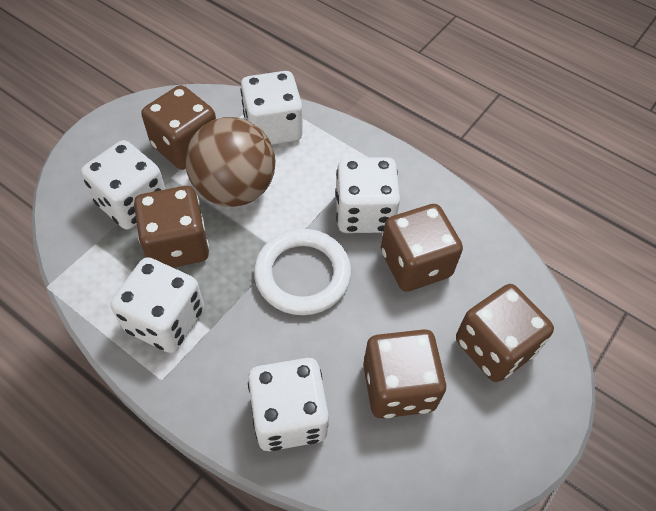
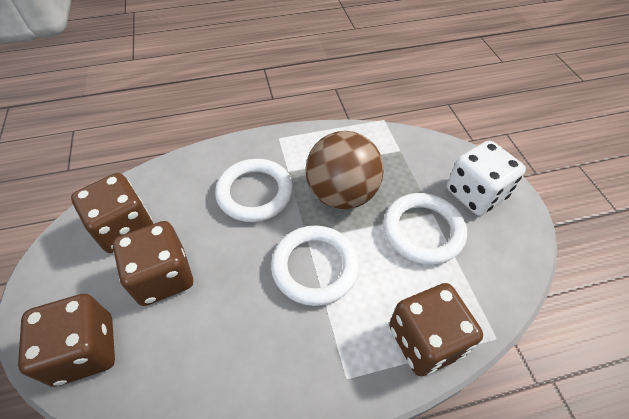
brown dice: [134,186,209,268] [142,85,216,170] [363,329,446,419] [381,204,463,292] [456,284,554,382] = 5 -> [18,294,115,387] [71,173,153,253] [113,221,193,306] [389,283,483,376] = 4
white dice: [81,140,166,229] [111,257,204,353] [240,71,303,145] [248,358,329,451] [335,157,400,233] = 5 -> [447,140,526,216] = 1
white ring: [254,229,351,315] = 1 -> [215,159,293,222] [271,225,359,306] [383,193,467,265] = 3

